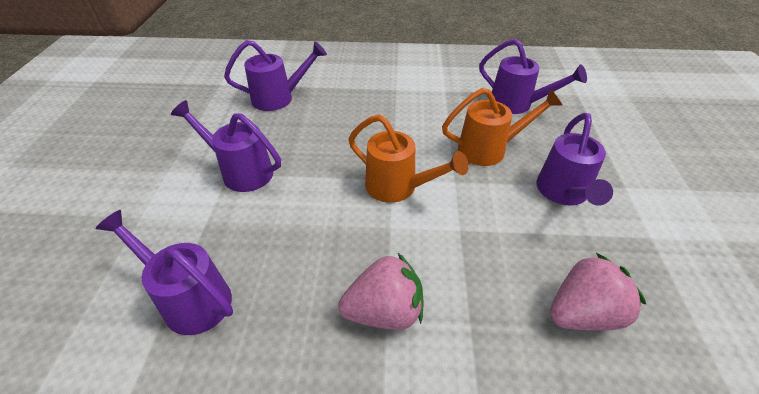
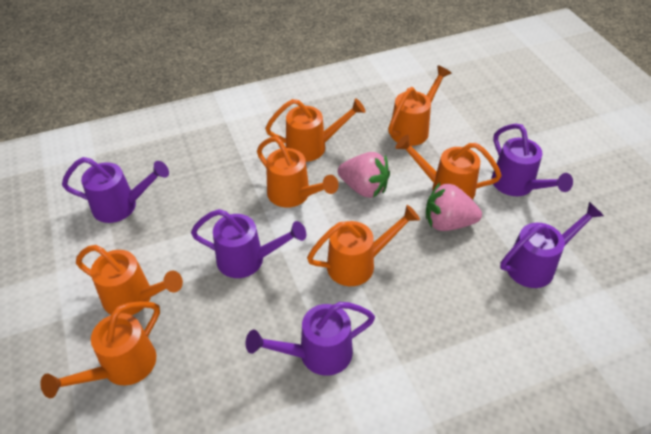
orange watering can: [348,114,469,203] [442,88,563,166] = 2 -> [40,301,160,398] [76,245,183,315] [257,137,339,208] [265,98,366,162] [307,205,420,286] [388,65,451,146] [396,135,502,200] = 7

